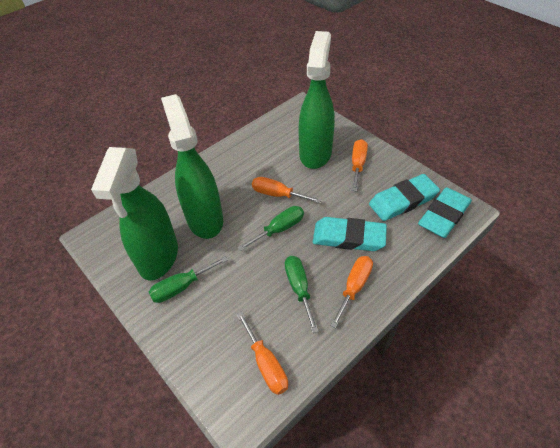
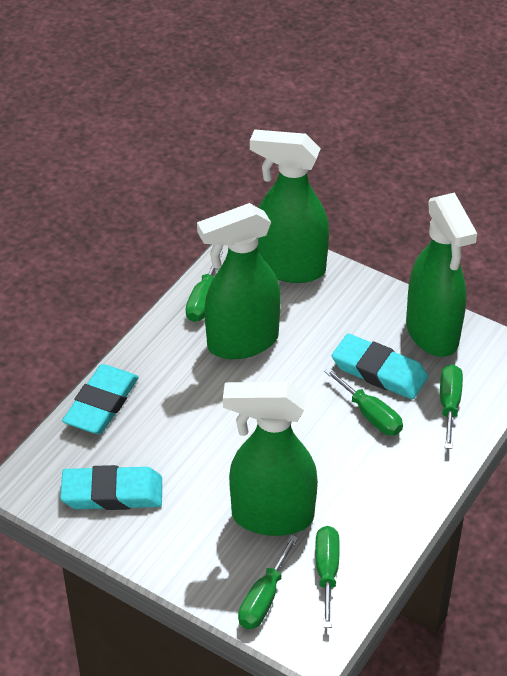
green screwdriver: [149,256,228,303] [238,206,304,251] [285,256,319,333] = 3 -> [186,251,223,322] [238,535,298,629] [315,526,340,628] [324,368,403,435] [440,364,463,449] = 5
green spray bottle: [91,147,178,281] [161,94,223,239] [299,31,335,169] = 3 -> [197,203,281,359] [223,382,318,536] [250,129,329,283] [406,192,477,357] = 4
orange screwdriver: [237,311,288,395] [252,177,322,203] [330,256,373,329] [352,139,368,191] = 4 -> none = 0

